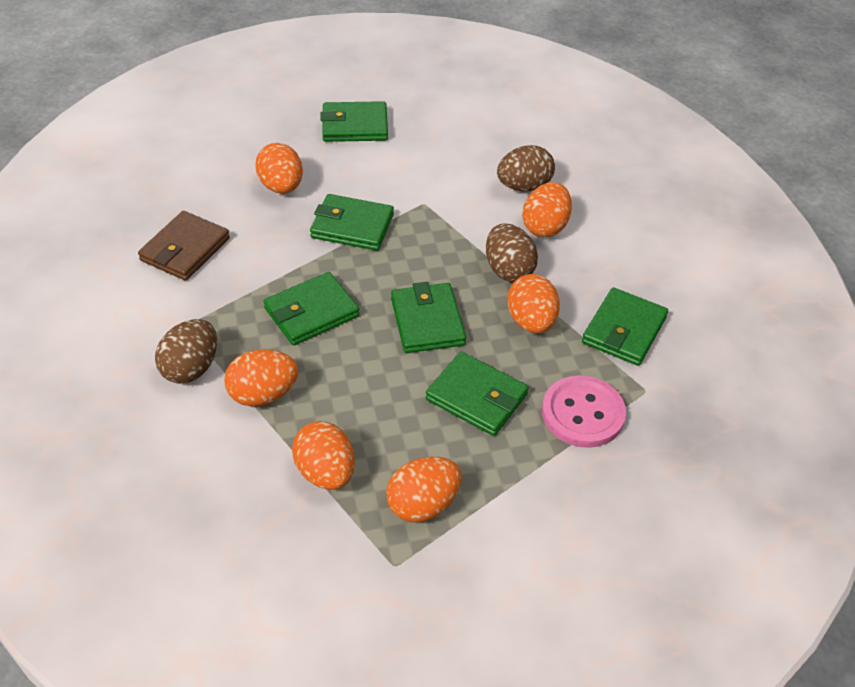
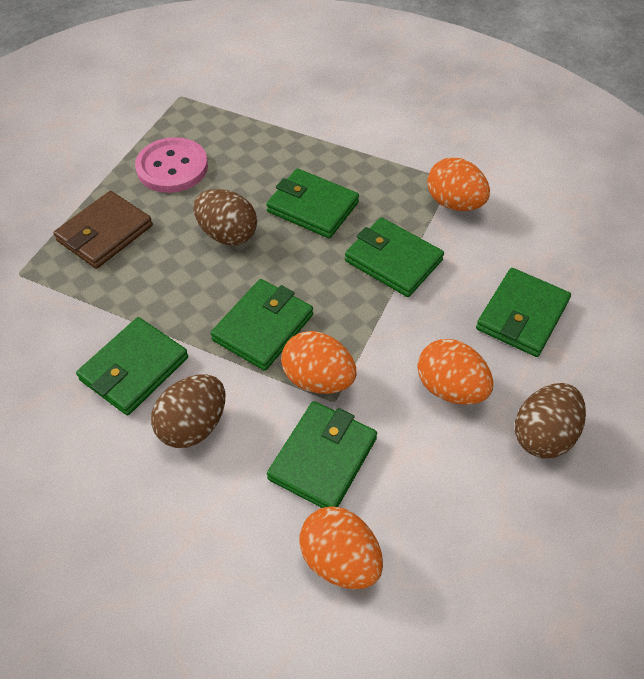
orange egg: [224,349,298,406] [255,143,303,194] [292,421,355,490] [386,457,462,522] [507,274,560,333] [522,182,572,237] = 6 -> [281,331,357,394] [299,506,383,589] [418,339,493,405] [427,157,490,211] = 4

